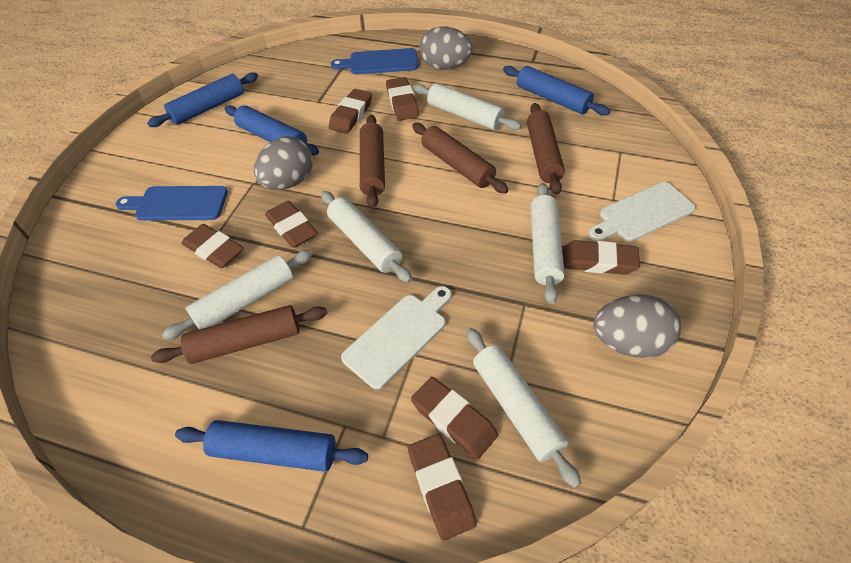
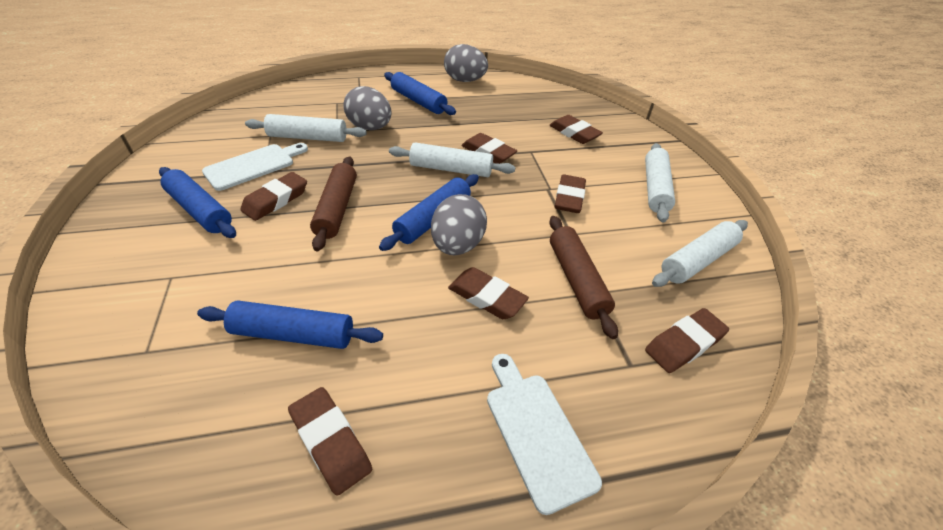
blue cutting board: [116,186,228,220] [331,48,418,74] = 2 -> none = 0
brown rolling pin: [151,305,327,364] [360,115,385,208] [412,123,508,194] [527,103,565,195] = 4 -> [310,156,357,251] [549,216,618,339] = 2
white rolling pin: [162,250,313,340] [321,191,412,283] [413,83,522,130] [466,328,581,488] [530,183,565,304] = 5 -> [245,114,367,142] [389,142,515,177] [645,143,675,222] [652,220,748,287] = 4

